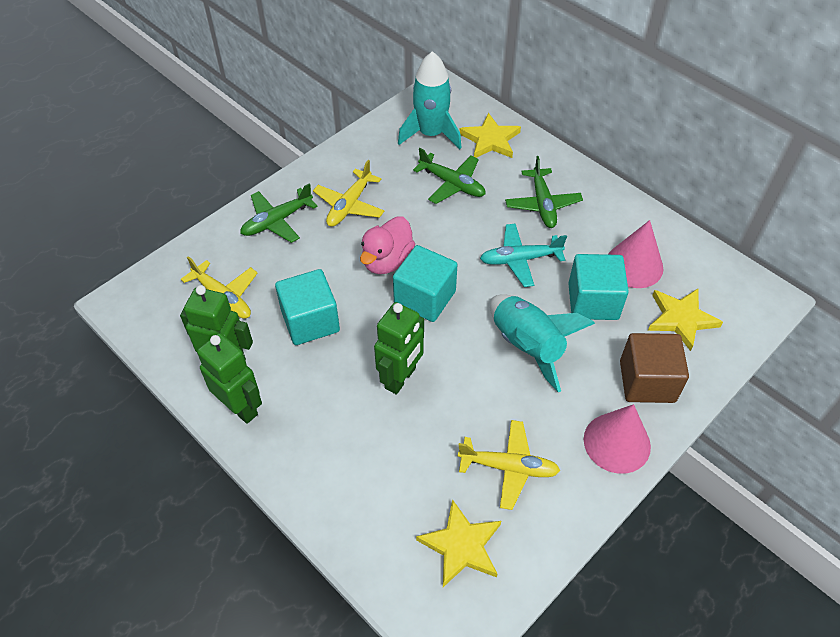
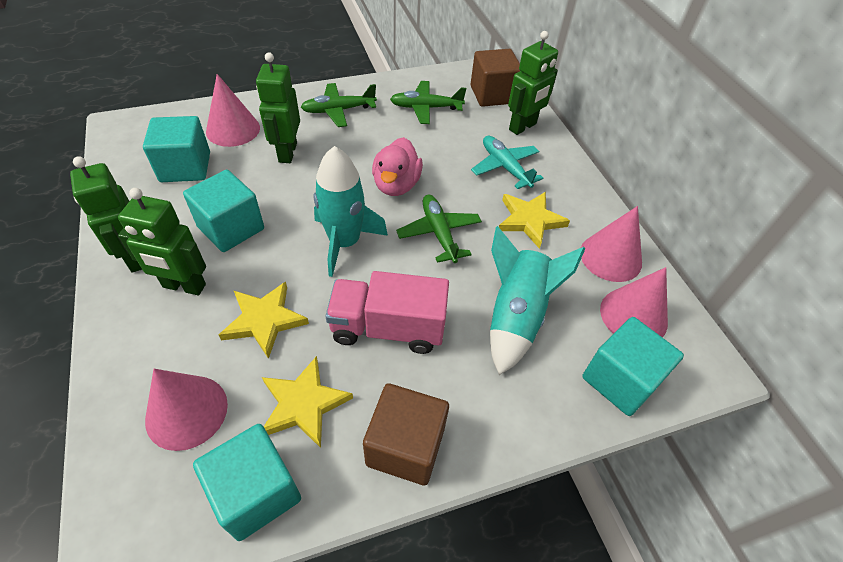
brown cube: [620,333,689,403] = 1 -> [363,383,449,486] [471,49,520,107] = 2
green robot: [180,285,253,361] [197,333,262,424] [374,302,424,394] = 3 -> [70,156,142,272] [118,188,206,295] [256,52,300,163] [508,31,558,135] = 4
pink cone: [584,404,651,474] [608,220,663,288] = 2 -> [145,369,228,451] [206,74,260,147] [581,206,642,282] [600,267,668,338] = 4
pink truck: none = 0 -> [326,271,449,354] = 1
turquoise cube: [275,269,340,345] [393,245,457,322] [568,254,629,320] = 3 -> [143,116,210,182] [183,170,264,252] [193,424,301,541] [582,317,684,416] = 4
yellow plane: [181,256,257,319] [313,160,384,227] [458,420,560,510] = 3 -> none = 0

